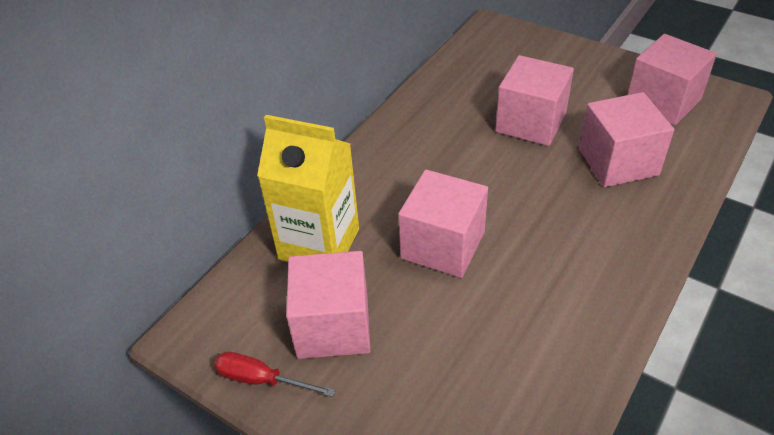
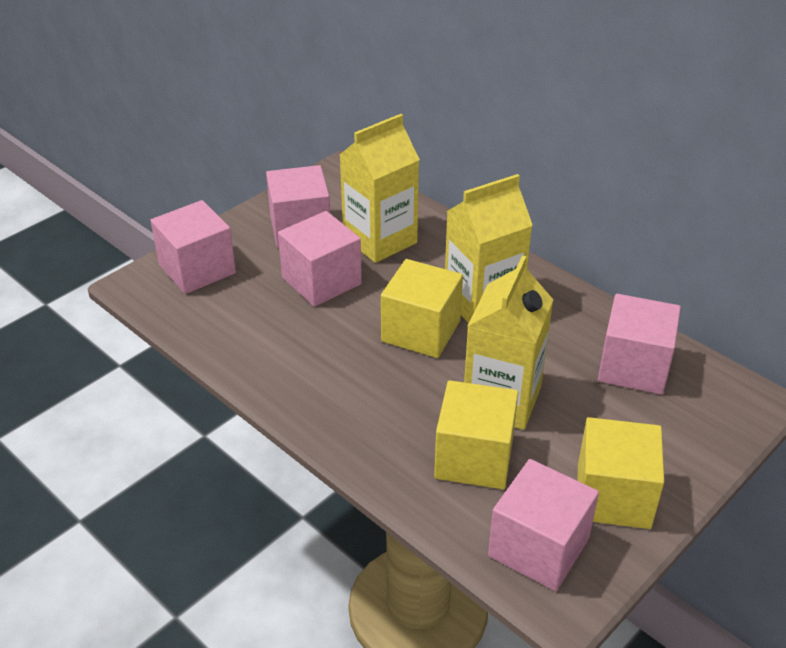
red screwdriver: [214,352,336,397] = 1 -> none = 0
yellow carton: [257,115,359,262] = 1 -> [340,114,420,263] [445,174,533,323] [464,256,553,430] = 3
yellow cube: none = 0 -> [381,259,463,358] [434,380,518,489] [577,417,664,529] = 3

